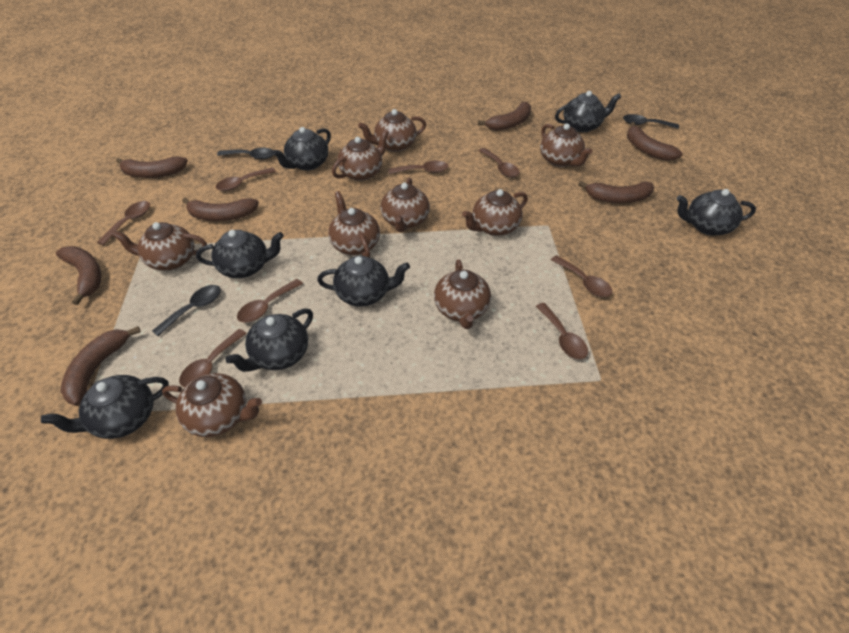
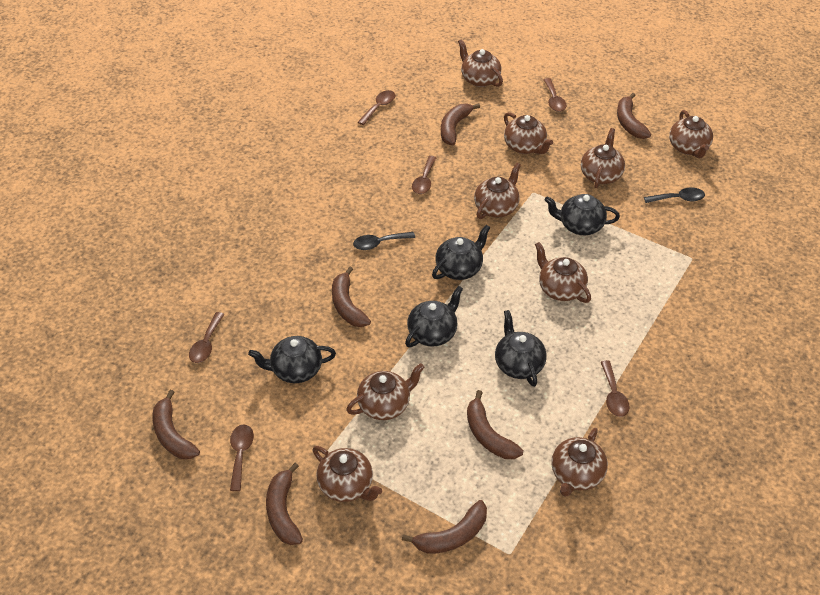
black spoon: [152,285,221,336] [217,148,273,159] [623,114,679,129] = 3 -> [353,232,415,250] [644,188,705,203] = 2
black teapot: [41,375,169,439] [196,230,284,278] [225,308,313,372] [272,127,331,171] [317,256,410,307] [555,91,621,132] [677,189,756,236] = 7 -> [248,336,336,383] [405,286,463,347] [432,225,491,280] [495,310,547,387] [545,194,620,235] = 5
brown spoon: [97,201,150,245] [179,329,247,387] [216,167,276,191] [237,279,303,323] [388,161,449,174] [479,148,520,178] [536,303,588,360] [551,255,612,297] = 8 -> [189,312,224,363] [230,424,254,491] [358,90,395,125] [412,156,436,194] [544,78,566,112] [601,360,630,417] = 6

